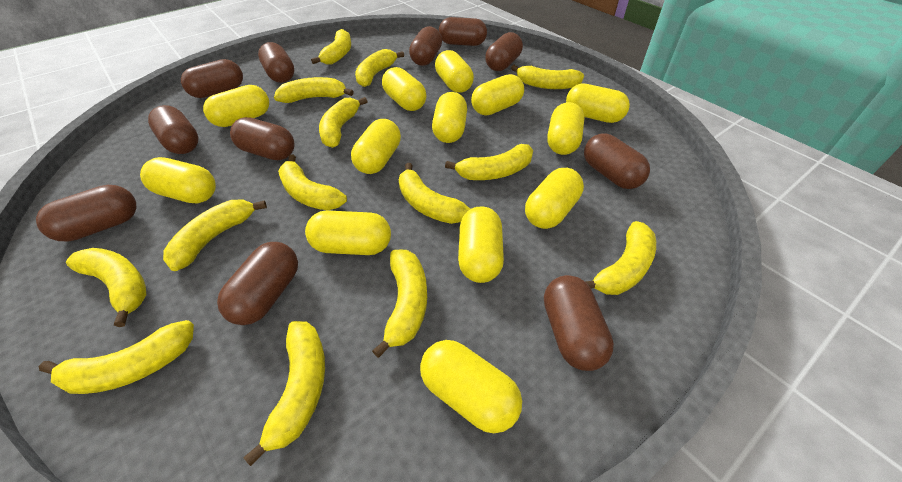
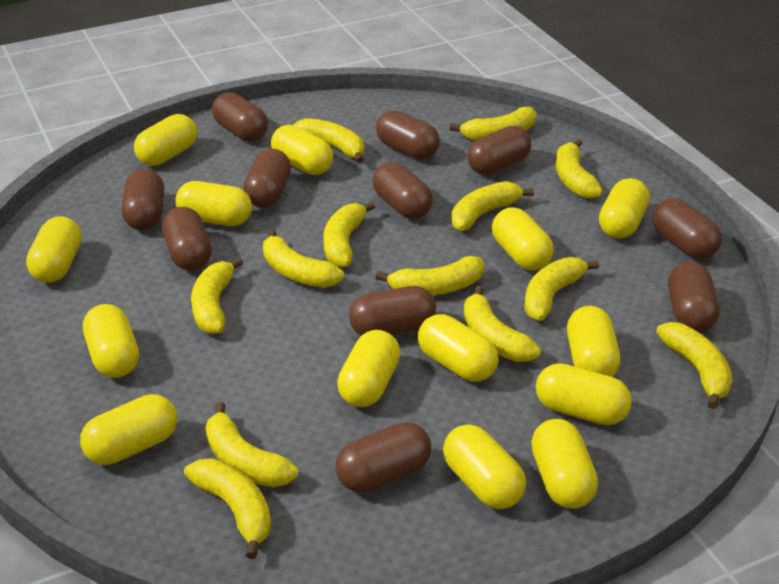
yellow banana: [39,320,194,394] [66,248,146,327] [163,200,267,271] [244,321,325,466] [274,77,354,103] [278,154,347,210] [311,29,351,64] [319,97,368,148] [355,49,404,87] [372,250,427,358] [399,163,470,224] [445,144,533,180] [511,65,584,89] [585,221,656,295] = 14 -> [184,458,271,559] [191,257,243,334] [206,402,299,487] [263,229,344,288] [294,118,364,163] [323,201,375,268] [375,256,484,295] [450,107,537,141] [451,181,534,231] [464,286,541,362] [524,257,599,321] [556,139,603,199] [656,322,732,409] = 13
yellow capsule: [140,157,216,203] [203,85,269,127] [305,210,391,255] [351,119,401,174] [382,67,427,111] [420,340,522,433] [432,92,467,143] [435,50,474,93] [458,206,504,283] [471,74,524,115] [525,168,584,229] [547,102,585,155] [566,84,630,123] = 13 -> [26,216,82,283] [80,394,177,465] [83,304,139,378] [134,114,197,166] [175,181,252,226] [271,125,333,175] [337,330,400,407] [418,314,499,382] [443,425,526,509] [492,207,554,270] [531,419,598,509] [536,363,632,425] [567,306,620,377] [599,178,650,239] = 14

